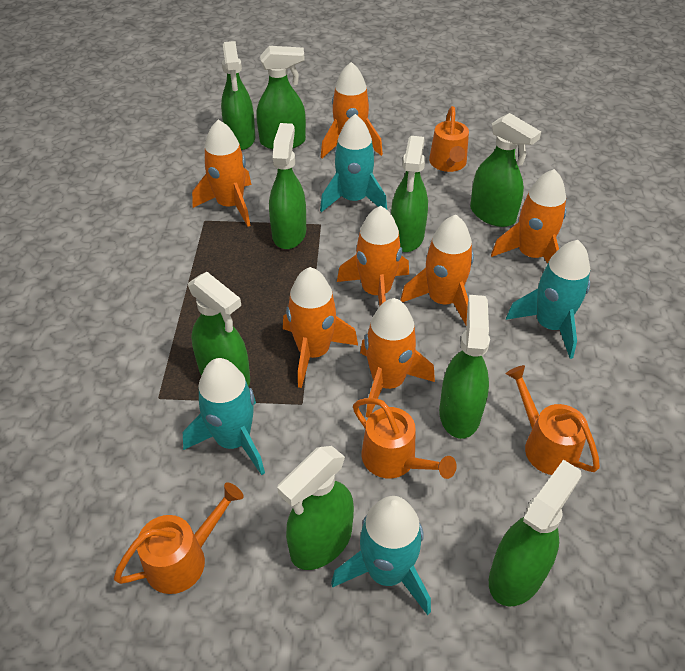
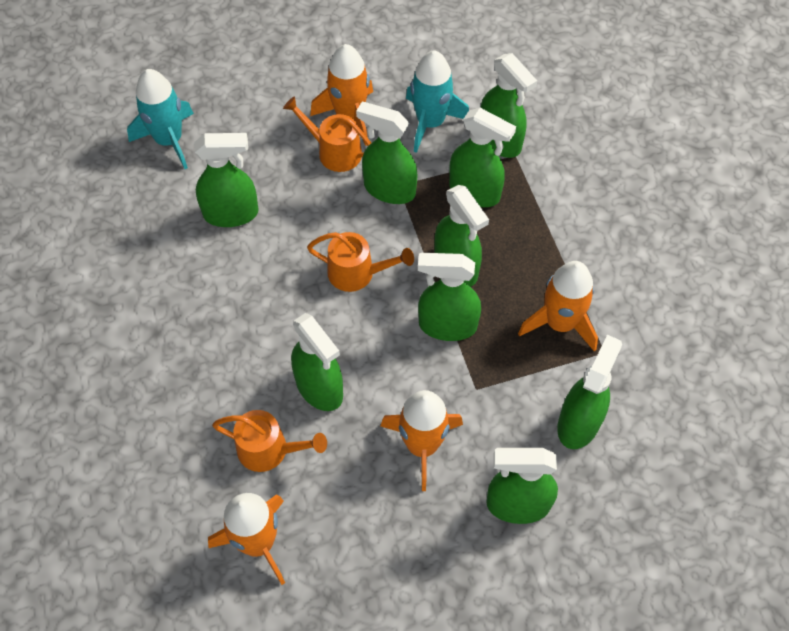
orange rocket: [192,120,251,227] [283,267,358,388] [321,62,383,158] [337,206,409,306] [360,298,435,418] [400,215,474,325] [491,169,567,264] = 7 -> [208,493,285,585] [310,44,373,146] [381,390,463,491] [518,261,598,352] = 4
orange watering can: [114,482,244,594] [353,398,457,479] [429,106,469,172] [506,365,600,475] = 4 -> [212,410,327,472] [283,97,371,172] [307,232,414,292] = 3
turquoise rocket: [183,358,265,475] [320,114,387,212] [331,496,431,615] [506,240,590,359] = 4 -> [127,69,194,169] [406,50,469,153] = 2

